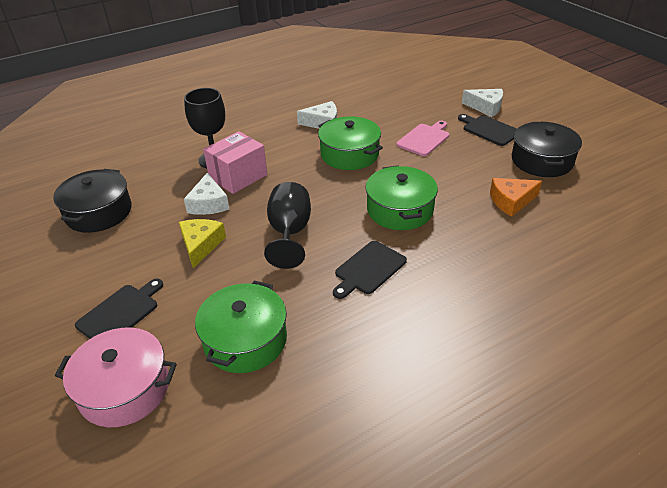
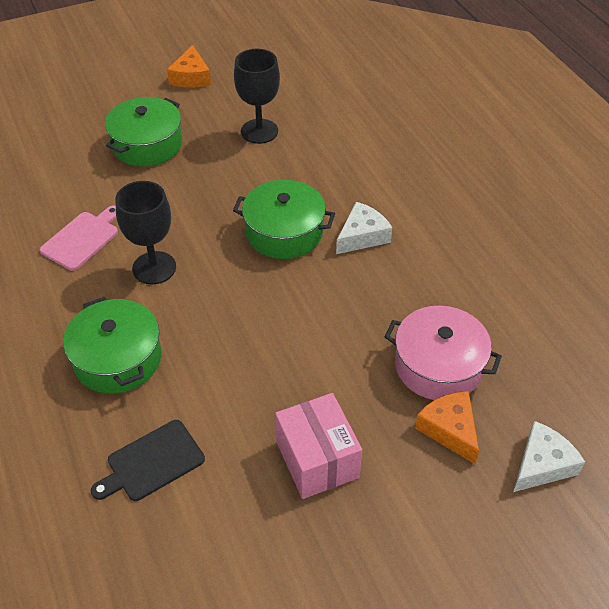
black cutting board: [75,279,163,339] [333,241,407,299] [458,114,517,146] = 3 -> [91,420,205,501] = 1
black pot: [53,169,132,233] [512,122,582,177] = 2 -> none = 0
orange cheese: [490,178,542,217] = 1 -> [167,45,211,88] [415,391,479,464] = 2
white cheese: [184,172,229,215] [297,101,337,129] [462,89,503,117] = 3 -> [336,202,392,254] [513,421,585,492] = 2
yellow cheese: [179,219,226,268] = 1 -> none = 0

